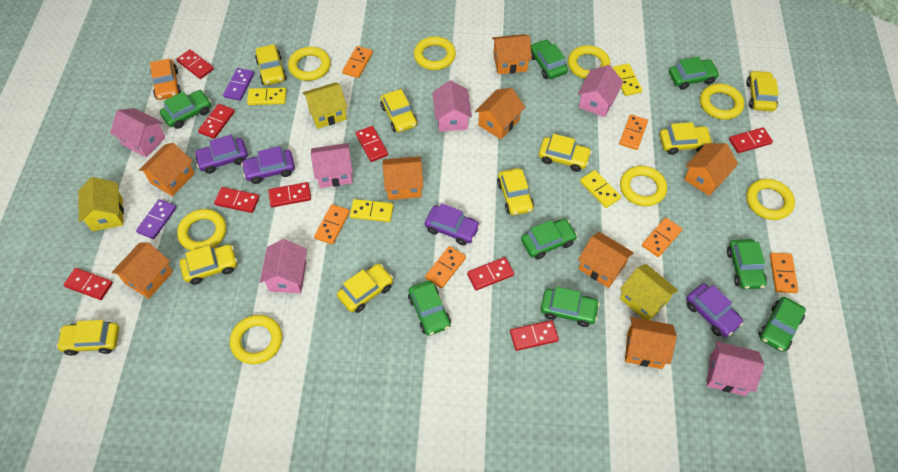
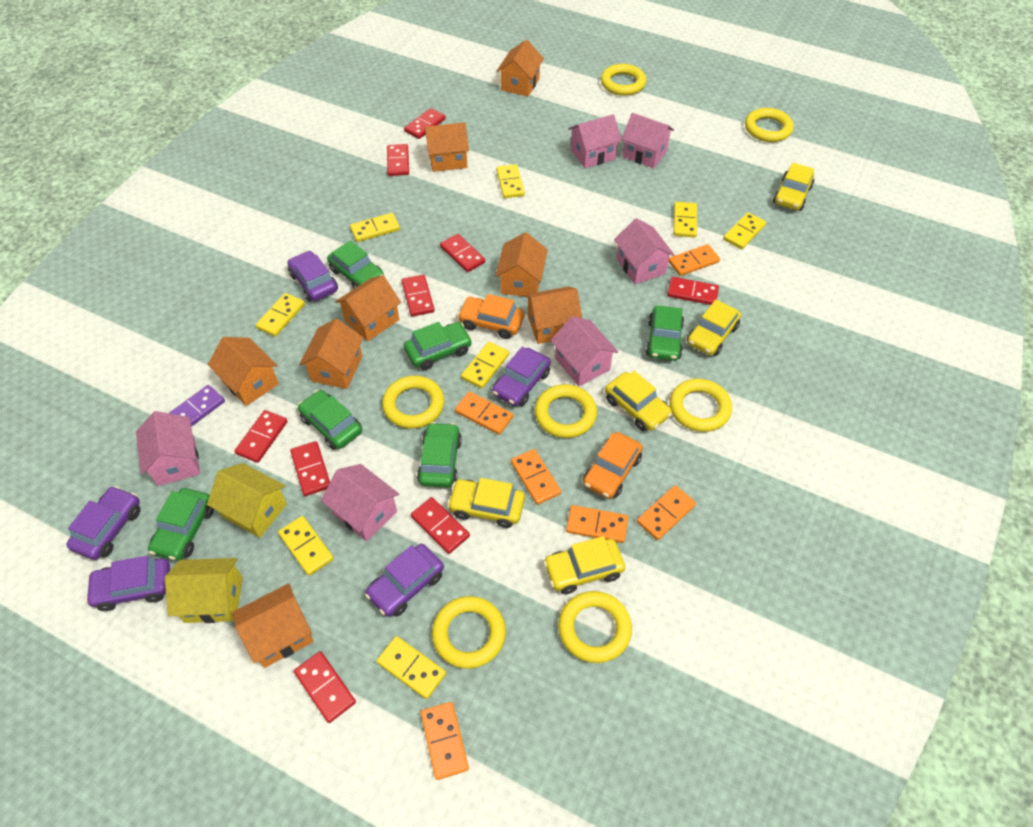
green car: [160,90,211,129] [408,280,451,336] [521,219,577,259] [531,39,568,79] [541,286,600,327] [669,57,720,90] [727,239,767,289] [758,297,806,352] = 8 -> [148,488,214,561] [298,390,362,450] [327,240,384,289] [404,322,472,370] [417,422,462,488] [646,305,684,361] = 6
orange car: [150,58,181,100] = 1 -> [458,294,524,339] [583,432,643,499] = 2
purple car: [194,135,248,174] [241,146,295,184] [425,203,480,246] [686,283,743,337] = 4 -> [66,486,140,560] [85,556,170,611] [287,251,338,302] [365,544,444,617] [492,347,551,406] = 5
purple domino: [136,199,177,239] [223,68,254,101] = 2 -> [169,385,225,427] = 1
yellow car: [56,320,119,356] [180,244,237,285] [255,44,287,85] [337,264,393,313] [380,89,418,132] [497,168,534,215] [539,134,592,172] [660,122,713,155] [746,70,779,111] = 9 -> [447,478,525,528] [543,536,625,594] [605,371,672,431] [687,299,741,356] [773,163,814,211] = 5
yellow domino: [247,87,286,105] [350,199,393,222] [580,170,621,208] [612,63,642,96] = 4 -> [255,293,305,337] [278,516,334,576] [350,213,400,242] [377,636,446,699] [461,342,509,389] [496,164,525,198] [674,202,697,238] [723,212,766,249] = 8
yellow house: [79,177,124,231] [303,82,348,129] [620,264,678,320] = 3 -> [165,558,243,623] [207,463,287,538] = 2
yellow ring: [177,209,226,251] [230,315,282,364] [288,47,331,81] [414,37,456,70] [568,45,610,79] [620,166,667,206] [700,84,744,120] [746,179,795,220] = 8 -> [382,376,444,429] [432,596,506,669] [535,384,597,438] [558,591,632,663] [601,64,646,96] [669,379,732,432] [745,108,794,142] = 7

